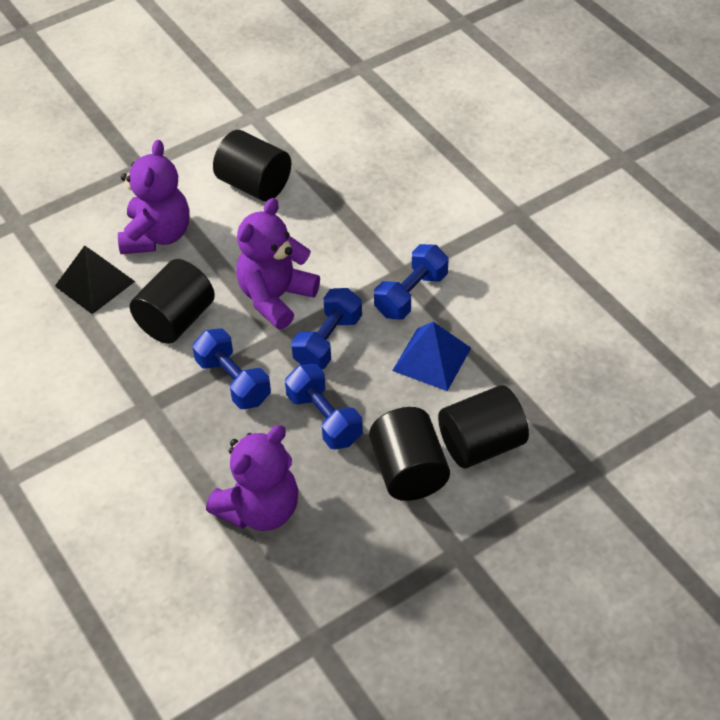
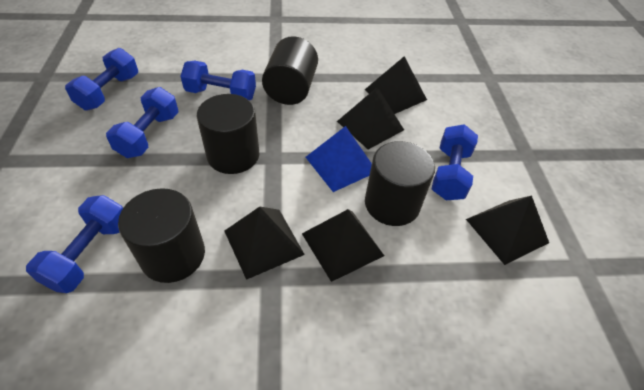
black pyramid: [55,245,135,314] = 1 -> [224,207,305,280] [302,209,384,282] [337,87,404,150] [365,56,427,114] [466,196,549,265] = 5
blue dumbbell: [192,329,271,409] [285,364,363,449] [291,288,362,369] [374,244,449,320] = 4 -> [26,195,123,293] [65,48,138,110] [106,87,178,158] [180,61,256,101] [432,124,478,200] = 5
purple teddy bear: [118,140,190,254] [206,425,298,531] [236,198,320,329] = 3 -> none = 0

